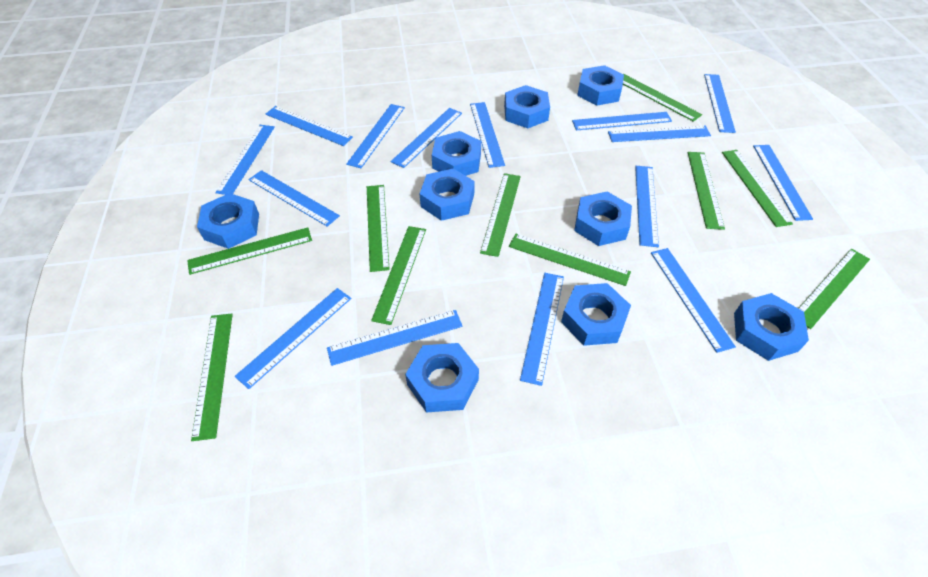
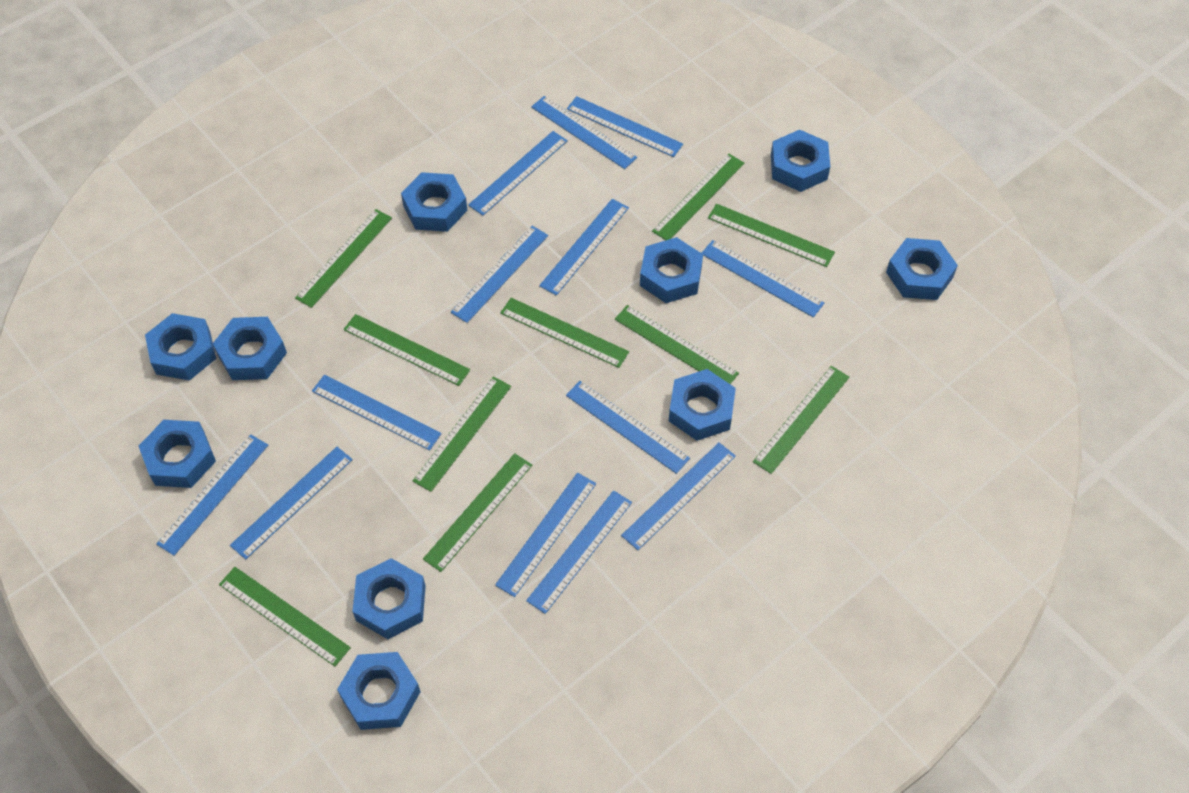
blue nut: [197,193,259,249] [405,343,479,412] [420,168,475,221] [432,131,481,176] [504,85,550,128] [561,283,631,346] [574,191,632,246] [577,65,624,106] [734,293,809,361] = 9 -> [139,420,216,488] [145,313,216,381] [213,317,287,380] [337,652,420,730] [353,558,426,639] [401,172,468,232] [640,237,703,303] [669,369,736,441] [771,130,830,192] [886,238,958,300] = 10
blue ruler: [215,125,275,195] [234,288,351,389] [248,170,340,227] [266,106,353,146] [327,310,463,366] [346,104,405,168] [391,108,462,168] [470,102,505,168] [520,273,564,386] [572,112,672,130] [608,126,711,142] [635,166,659,247] [651,248,736,353] [704,74,736,133] [753,145,813,221] = 15 -> [156,435,268,556] [230,447,353,560] [312,375,442,451] [451,226,548,323] [468,131,568,216] [495,473,596,597] [526,490,632,614] [531,96,637,169] [539,199,629,296] [566,381,690,474] [567,96,683,157] [621,442,736,550] [702,240,824,318] = 13

